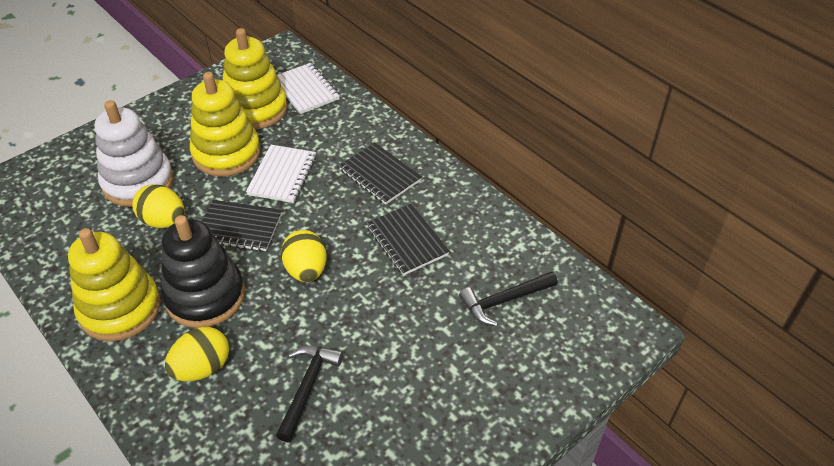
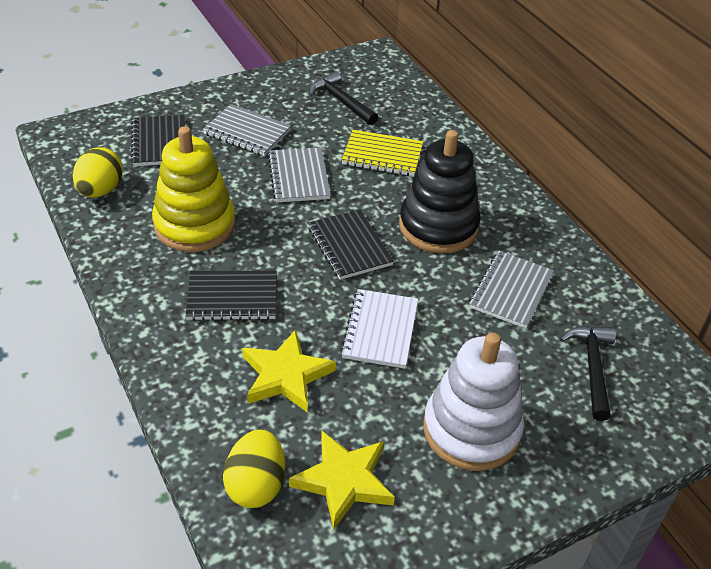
grey notebook: none = 0 -> [203,104,291,156] [267,147,331,202] [469,251,554,329] = 3
white notebook: [246,145,317,203] [277,63,340,114] = 2 -> [340,289,418,369] = 1
yellow egg: [132,184,185,228] [165,327,229,381] [281,230,327,282] = 3 -> [73,147,123,197] [223,429,285,508] = 2
yellow notebook: none = 0 -> [342,130,423,176] = 1
yellow stacking toy: [68,228,161,342] [190,72,261,177] [223,28,288,130] = 3 -> [152,126,235,252] = 1
yellow star: none = 0 -> [242,329,336,413] [289,431,395,530] = 2

